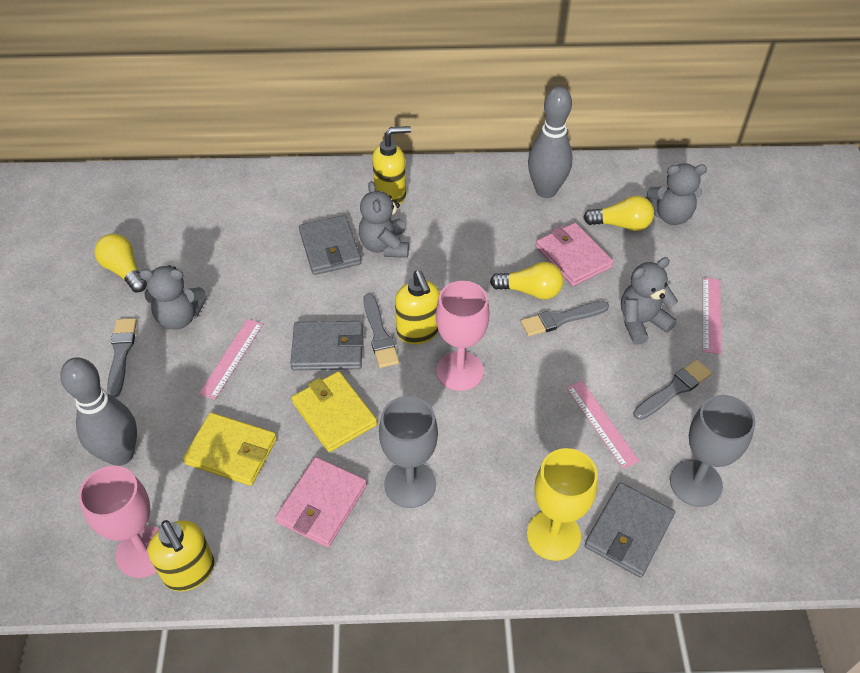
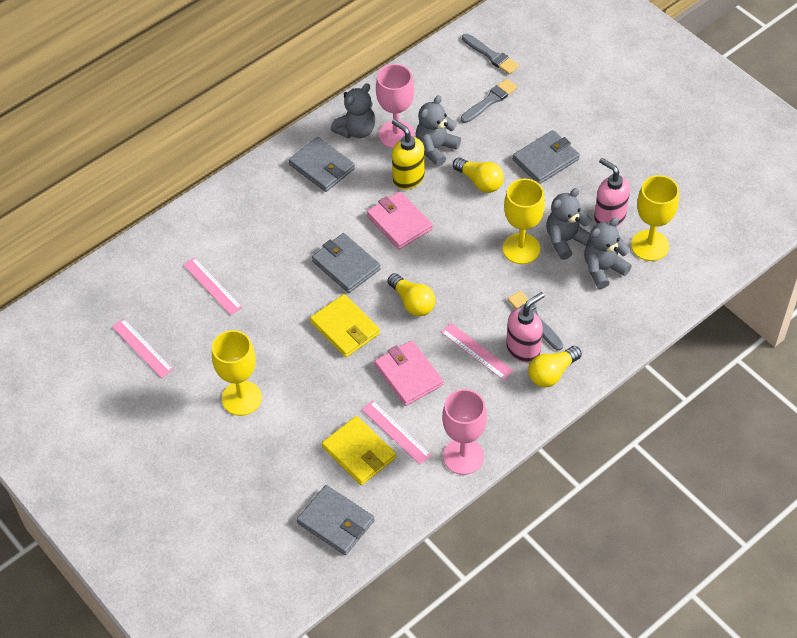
grey bowling pin: [60,357,137,466] [528,86,573,198] = 2 -> none = 0
grey brush: [107,318,137,398] [363,294,399,368] [521,301,609,336] [633,360,712,420] = 4 -> [461,79,518,123] [462,34,519,74] [507,291,563,351] = 3
grey goblet: [379,396,438,508] [670,395,756,507] = 2 -> none = 0
grey wallet: [290,321,364,370] [299,215,361,275] [585,482,675,578] = 3 -> [288,137,355,192] [297,485,375,555] [312,233,381,293] [513,130,580,184] = 4
pink ruler: [199,319,263,400] [566,381,639,469] [703,277,721,354] = 3 -> [112,318,174,378] [183,257,243,315] [362,400,431,465] [441,323,513,380] = 4
pink soap dispenser: none = 0 -> [506,292,545,363] [594,158,630,227] = 2
yellow goblet: [527,448,598,561] = 1 -> [212,330,262,416] [503,179,545,264] [631,175,679,261] = 3
yellow soap dispenser: [148,520,215,592] [372,126,411,204] [395,270,440,344] = 3 -> [392,119,425,190] = 1

